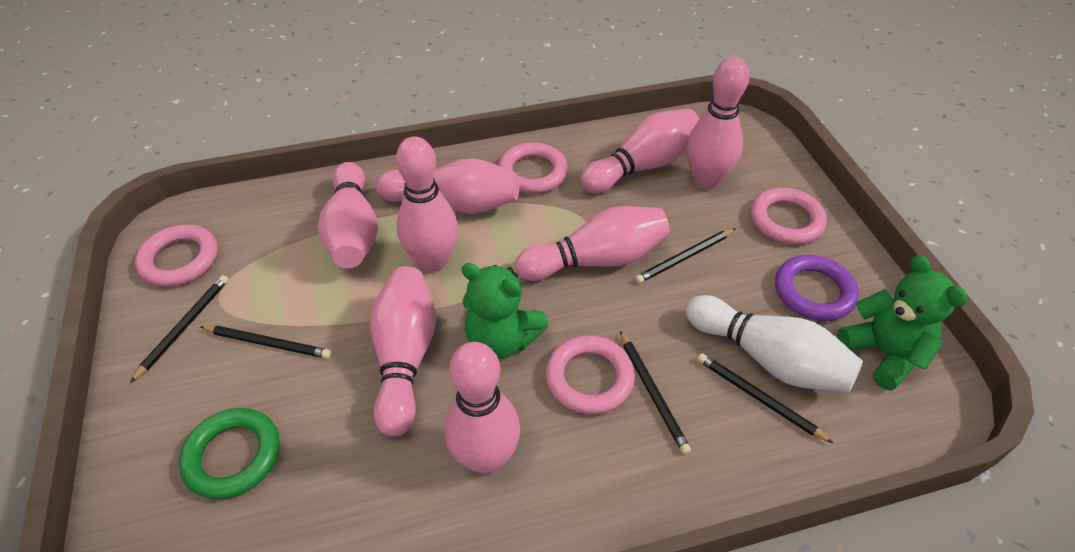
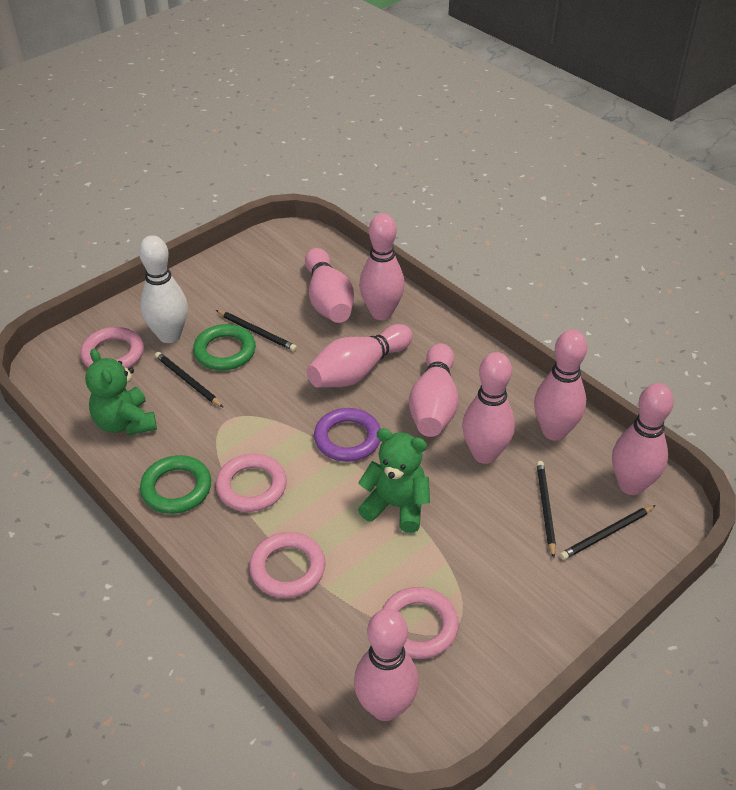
black pencil: [130,275,229,383] [201,326,331,359] [620,331,691,455] [635,228,736,283] [697,353,834,444] = 5 -> [155,352,223,407] [216,310,297,351] [536,461,556,558] [560,505,656,560] = 4
green ring: [179,408,280,499] = 1 -> [140,455,211,514] [193,324,256,371] = 2

